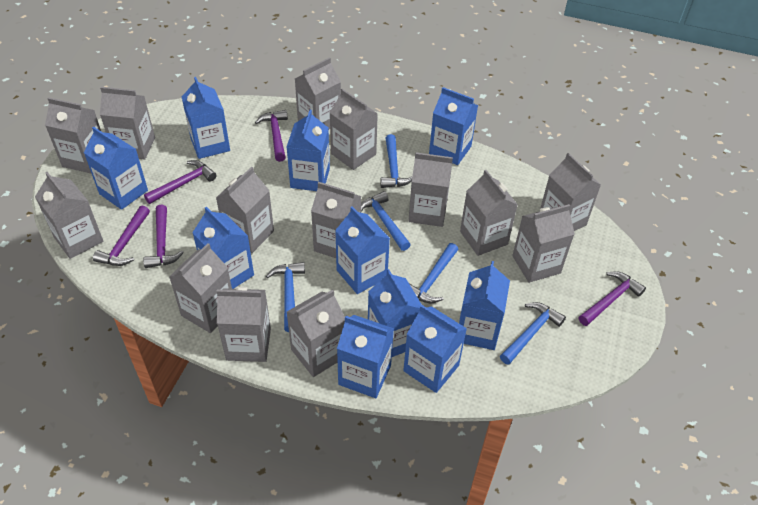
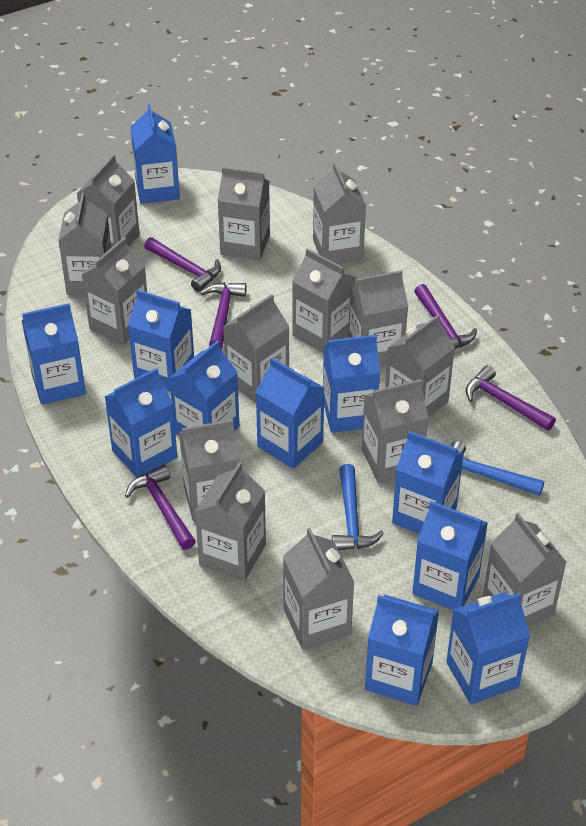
blue carton: [84,126,148,210] [182,77,230,159] [192,207,254,289] [287,110,330,191] [335,206,390,294] [337,315,394,398] [368,269,422,357] [403,305,467,393] [429,87,478,165] [459,261,510,350] = 10 -> [22,303,86,405] [105,368,177,478] [128,289,194,392] [130,104,180,204] [169,341,239,435] [255,358,324,469] [323,335,380,433] [365,595,439,706] [392,431,464,534] [412,501,488,610] [446,593,530,705] = 11
blue hammer: [266,262,305,332] [361,191,411,251] [380,134,412,188] [409,243,459,303] [500,302,566,365] = 5 -> [332,464,384,550] [451,441,544,496] = 2

